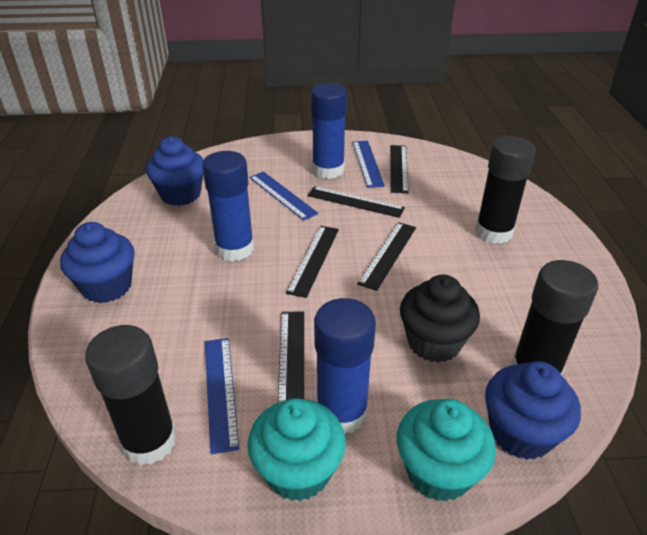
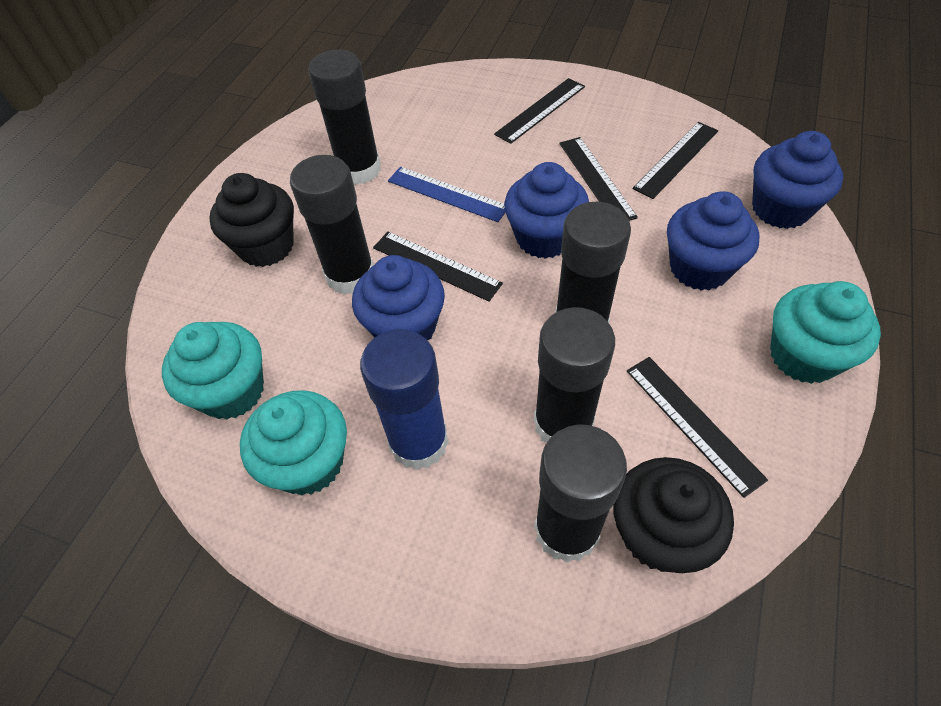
black cupcake: [400,274,480,363] = 1 -> [209,173,294,267] [613,457,734,573] = 2
black glue stick: [85,325,177,466] [475,136,536,244] [511,260,598,375] = 3 -> [290,155,374,295] [309,50,381,185] [534,307,615,442] [534,424,627,563] [555,202,631,323] = 5
blue cupcake: [60,222,135,303] [146,136,204,206] [485,361,581,460] = 3 -> [352,255,445,340] [504,162,589,259] [667,191,759,291] [752,131,843,229] = 4
blue glue stick: [202,151,254,261] [311,83,347,179] [314,298,376,434] = 3 -> [360,329,448,470] = 1
blue ruler: [205,338,239,454] [249,172,319,220] [353,141,385,188] = 3 -> [388,167,506,222] = 1
turquoise cupcake: [248,398,346,501] [397,399,496,502] = 2 -> [162,322,264,420] [240,390,347,495] [770,281,881,384] = 3

